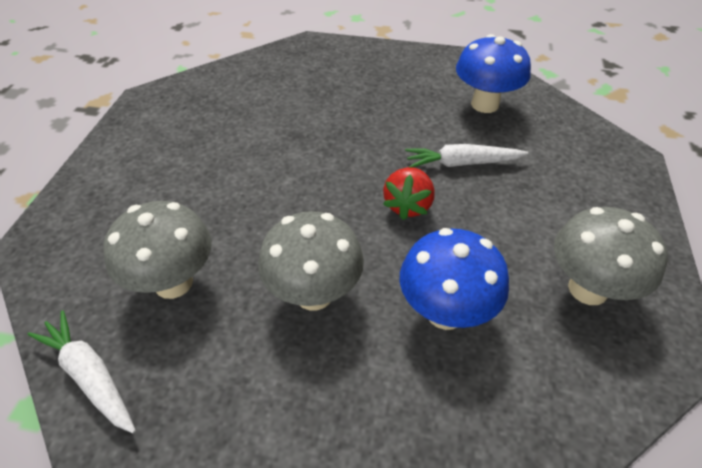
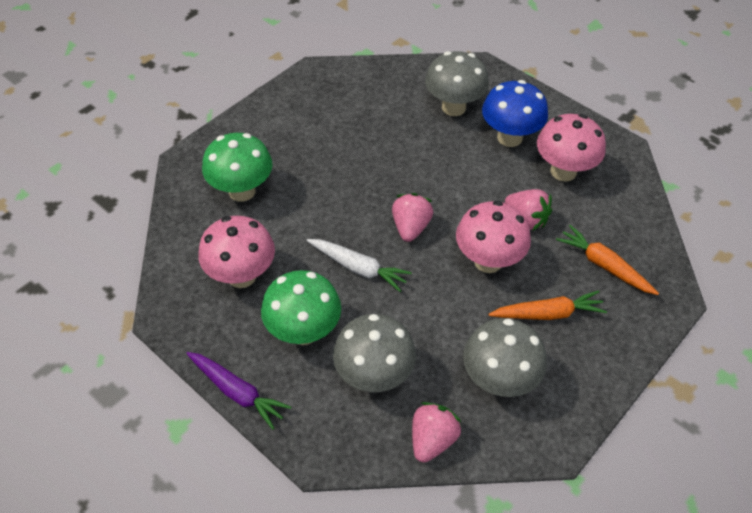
blue mushroom: [400,228,509,330] [456,34,531,113] = 2 -> [482,80,548,147] = 1
green mushroom: none = 0 -> [202,133,273,202] [261,270,341,345] = 2
orange carrot: none = 0 -> [488,290,607,320] [556,225,659,295] = 2
pink mushroom: none = 0 -> [198,216,275,288] [456,201,531,273] [537,114,606,182] = 3
pink strawberry: none = 0 -> [392,193,433,242] [412,402,461,463] [505,189,552,231] = 3
purple carrot: none = 0 -> [186,352,291,430] = 1
red strawberry: [383,167,435,220] = 1 -> none = 0
white carrot: [28,310,136,434] [405,144,528,168] = 2 -> [307,239,412,292] = 1

